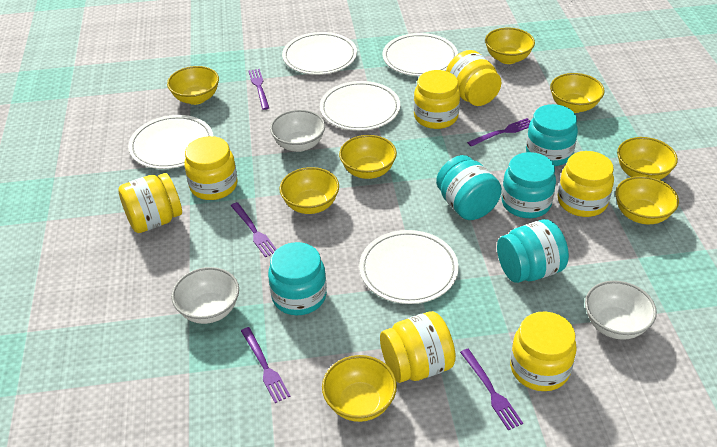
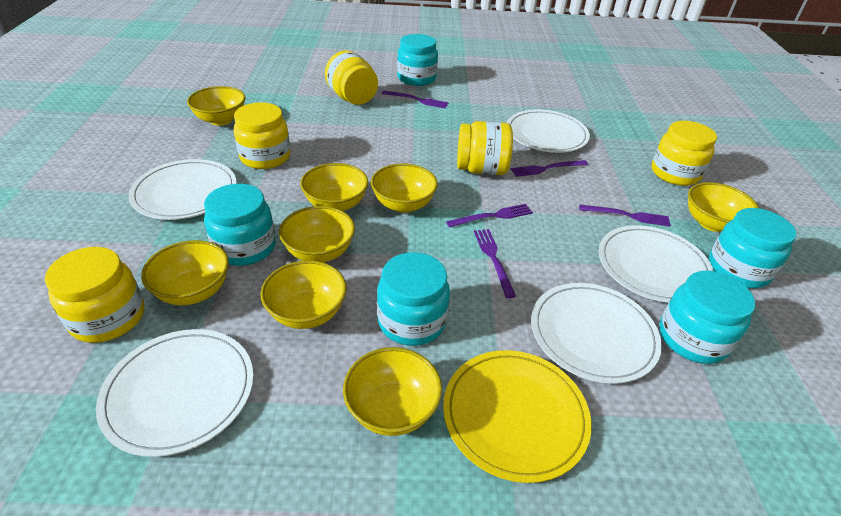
white bowl: [171,267,239,324] [270,110,325,152] [585,281,657,340] = 3 -> none = 0
yellow jar: [118,173,182,233] [184,136,238,200] [380,311,456,383] [414,70,460,129] [446,50,502,106] [510,311,577,391] [558,151,614,217] = 7 -> [45,247,144,343] [234,102,290,169] [325,50,378,105] [457,121,513,175] [652,121,717,186] = 5
yellow plate: none = 0 -> [443,350,592,483] = 1

